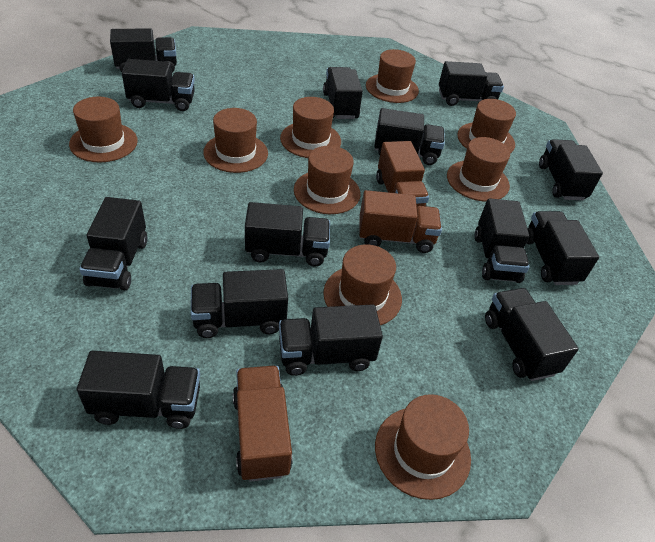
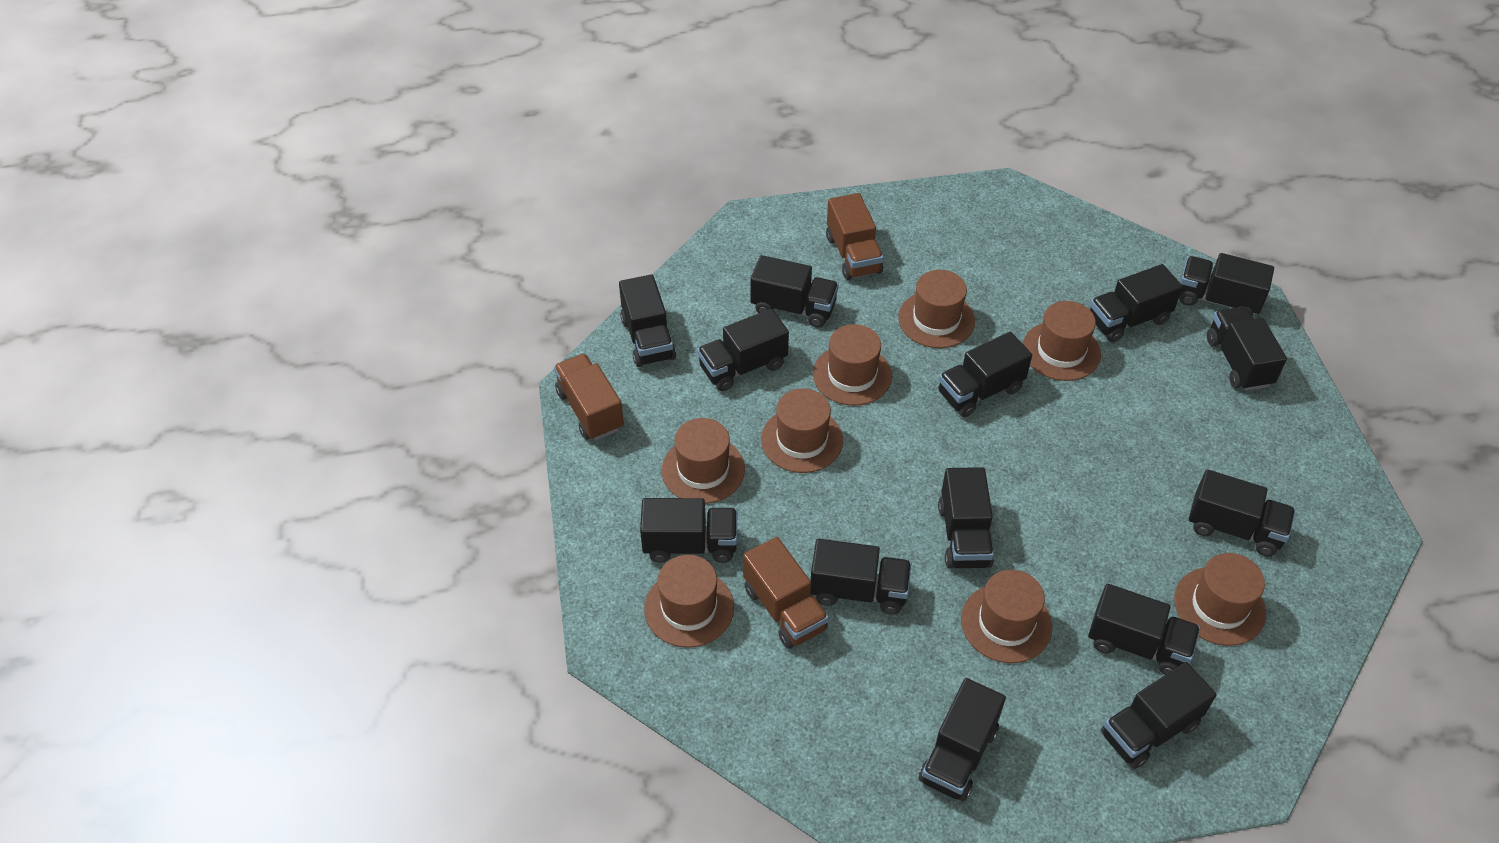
brown hat: [69,97,138,162] [203,108,268,173] [280,97,341,158] [294,146,361,214] [323,245,402,325] [366,49,419,103] [375,394,471,500] [447,137,510,202] [457,99,516,154] = 9 -> [644,555,734,648] [662,418,745,504] [761,389,843,473] [813,324,892,406] [898,270,975,348] [961,570,1052,663] [1022,301,1101,381] [1174,553,1266,646] = 8

